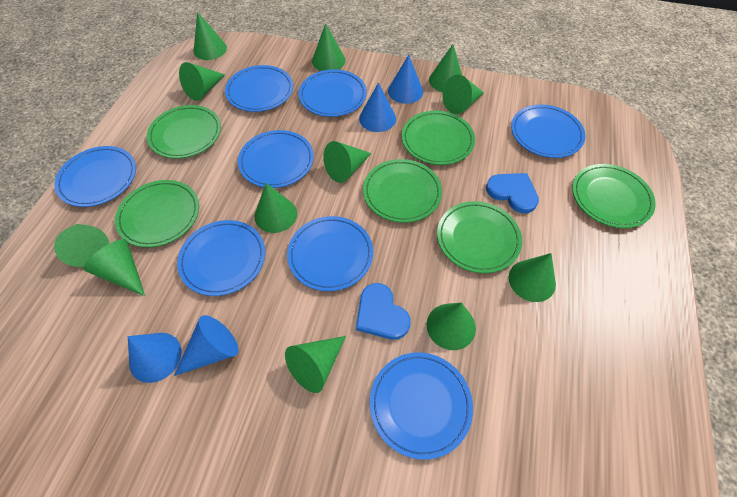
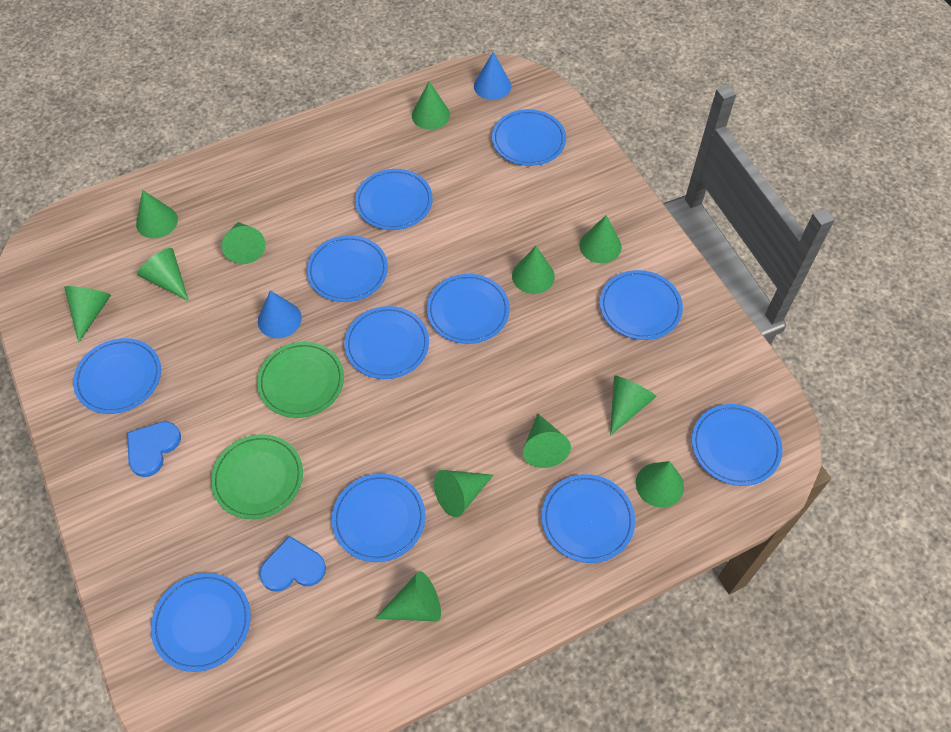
blue cone: [128,333,182,383] [174,315,239,376] [359,82,396,132] [388,55,423,104] = 4 -> [258,290,302,338] [474,52,511,100] = 2
blue plate: [54,146,136,207] [177,220,265,296] [225,65,293,112] [238,130,314,188] [287,216,373,291] [299,69,367,117] [370,353,473,460] [511,105,585,158] = 8 -> [73,338,161,414] [151,573,251,672] [307,235,388,302] [332,474,425,562] [345,306,429,379] [355,169,433,230] [427,274,510,344] [492,109,566,166] [542,474,635,563] [600,270,683,340] [692,404,783,486] = 11
green plate: [115,180,199,247] [147,105,221,159] [363,159,442,223] [402,111,475,165] [437,201,522,273] [572,164,656,228] = 6 -> [211,435,303,519] [257,342,344,418] = 2

